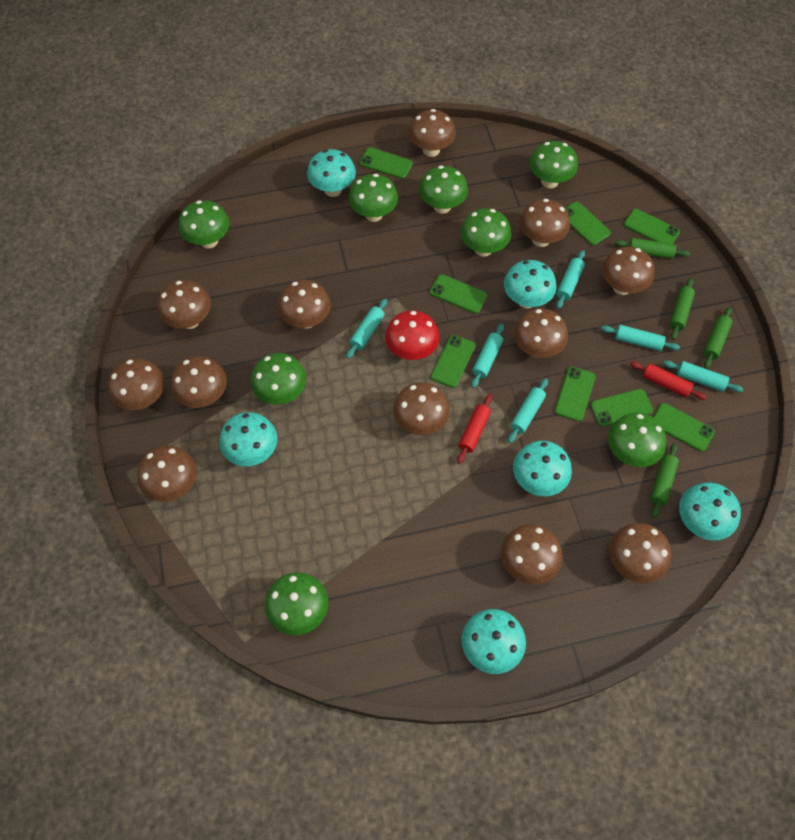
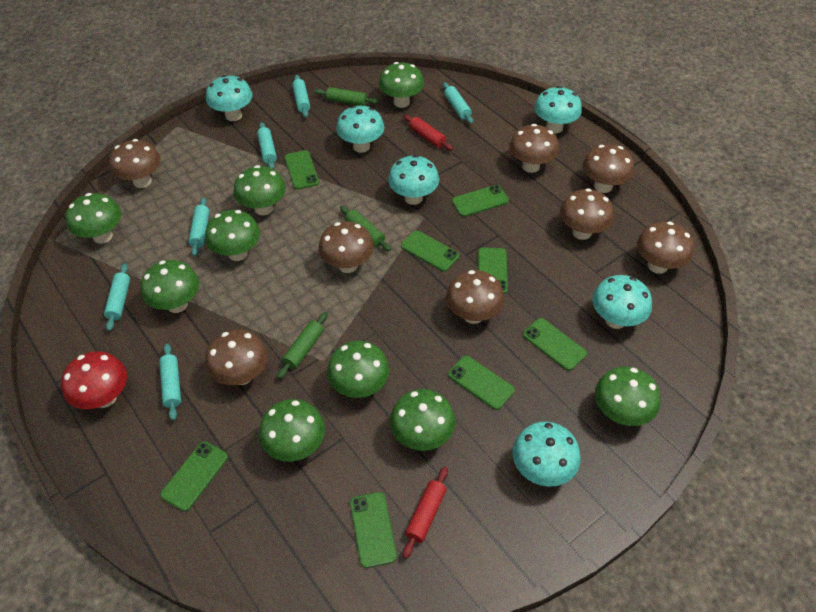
brown mushroom: [108,358,165,410] [137,446,197,502] [157,280,211,329] [171,356,227,408] [278,280,331,329] [393,382,450,435] [409,109,456,157] [501,524,563,585] [514,308,568,358] [520,199,570,247] [602,247,655,295] [609,523,671,583] = 12 -> [109,139,161,188] [205,329,268,385] [319,221,374,273] [446,270,505,324] [509,124,559,173] [560,188,614,240] [583,144,634,193] [637,222,694,274] = 8
green mushroom: [179,200,229,249] [250,353,306,404] [265,572,328,635] [349,174,398,222] [419,165,468,214] [460,208,511,257] [529,141,578,188] [608,413,666,467] = 8 -> [66,193,121,244] [141,260,199,313] [205,210,260,261] [234,165,286,215] [259,399,325,462] [327,341,390,398] [379,62,424,108] [390,389,455,451] [595,366,660,426] = 9
green rolling pin: [615,238,690,259] [650,443,679,518] [670,278,695,340] [704,307,732,369] = 4 -> [277,312,327,379] [315,87,379,106] [340,206,391,251] = 3

